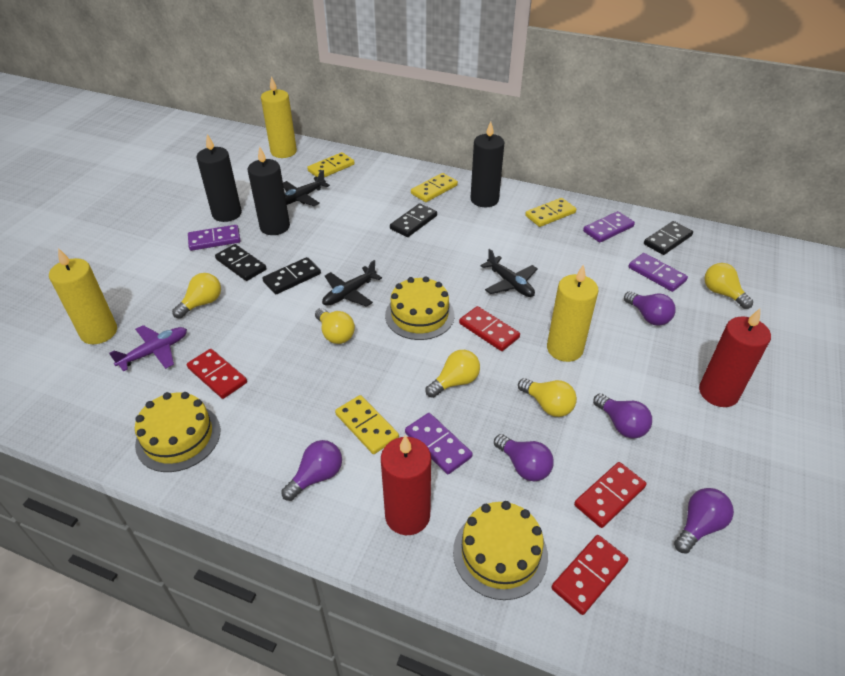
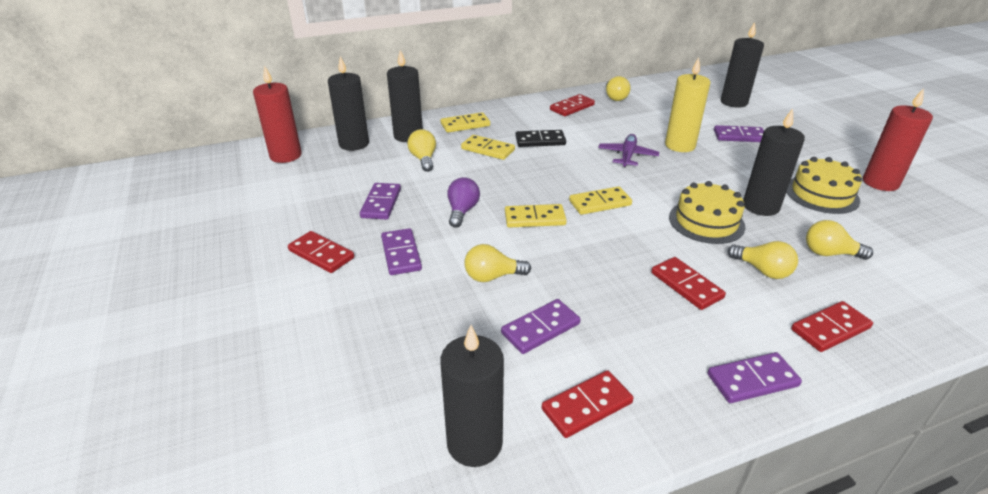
black candle: [197,134,242,222] [248,147,290,235] [471,121,505,207] = 3 -> [328,56,369,151] [387,50,423,142] [440,325,504,467] [721,22,764,108] [743,108,805,216] = 5
black domino: [215,244,266,281] [262,257,321,294] [390,203,437,237] [644,221,693,255] = 4 -> [515,130,566,147] = 1
black plane: [283,170,330,206] [322,260,382,307] [480,249,538,297] = 3 -> none = 0
purple domino: [188,225,241,251] [405,413,473,474] [583,211,635,242] [628,253,688,292] = 4 -> [360,183,401,220] [381,228,422,275] [501,299,580,354] [708,352,802,403] [714,125,764,142] = 5
purple light bulb: [281,440,342,501] [494,434,554,481] [593,393,652,438] [624,291,676,326] [674,488,734,554] = 5 -> [448,177,480,228] = 1
red domino: [187,349,247,399] [459,306,520,351] [551,535,628,615] [574,462,646,528] = 4 -> [288,231,354,273] [542,370,634,438] [550,94,595,116] [651,257,726,310] [791,301,873,352] = 5
yellow cake: [135,392,220,472] [385,277,455,340] [453,501,548,600] = 3 -> [669,181,745,244] [786,157,862,214] = 2
yellow candle: [49,248,117,344] [261,76,297,158] [547,264,599,362] = 3 -> [665,57,711,152] = 1

